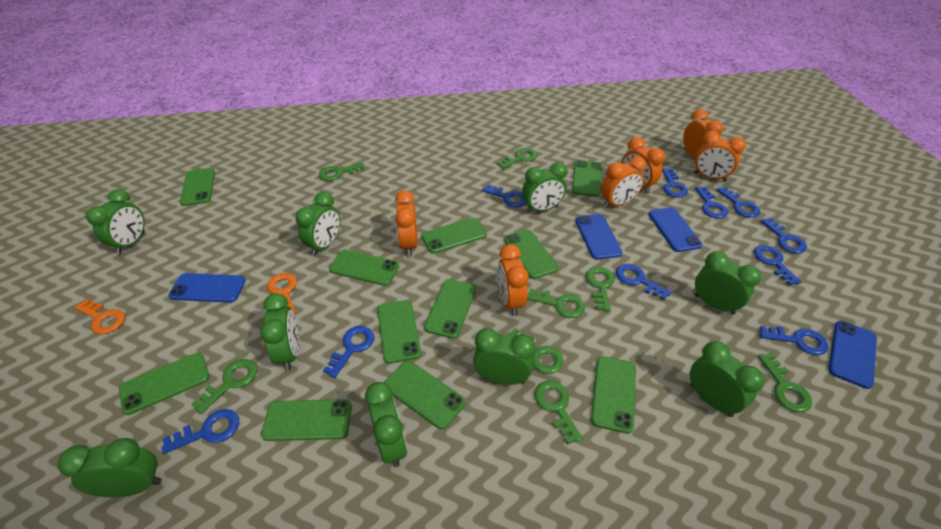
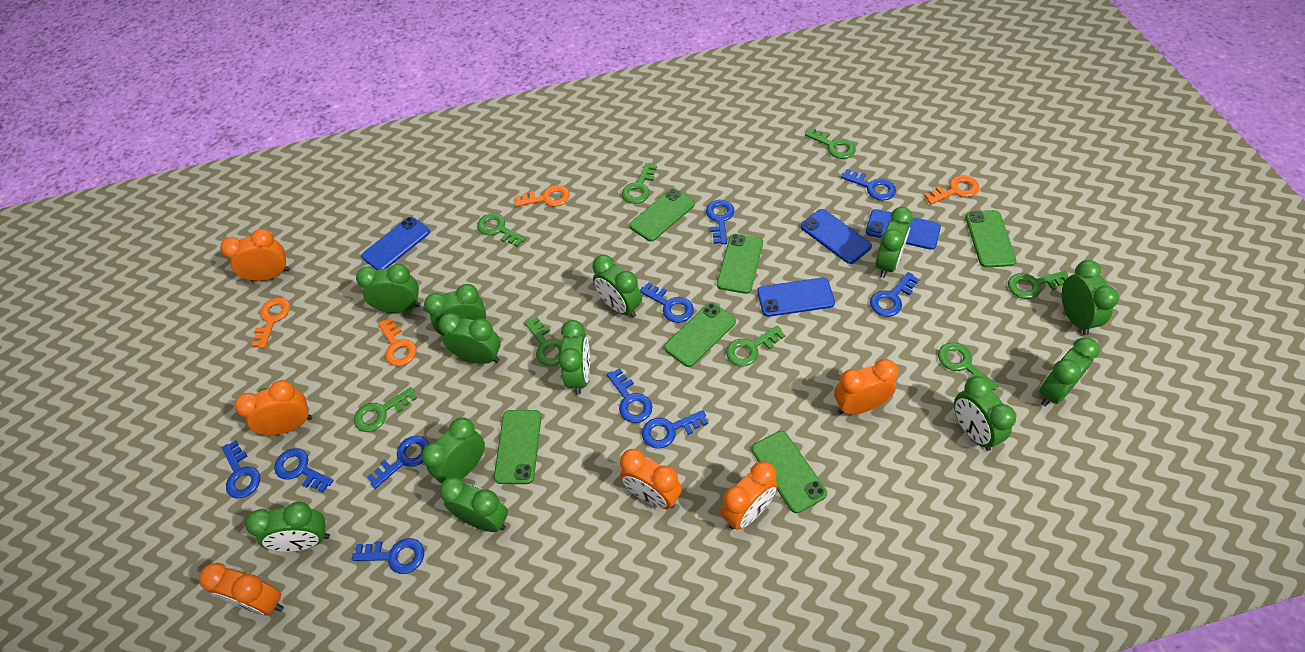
green clock: [58,438,162,497] [86,189,145,254] [260,293,299,371] [295,192,340,256] [365,382,407,467] [473,328,535,385] [522,162,567,213] [690,341,765,417] [695,251,761,315] = 9 -> [245,502,330,552] [356,264,421,313] [422,417,485,483] [424,284,486,336] [439,313,501,364] [439,477,508,532] [558,320,590,394] [593,255,642,318] [875,207,913,278] [954,376,1016,451] [1039,337,1100,407] [1062,260,1119,335] = 12
green phone: [119,352,209,415] [180,168,215,206] [261,399,352,441] [329,250,399,286] [377,300,421,364] [384,361,466,430] [421,218,487,254] [424,279,476,339] [504,229,558,279] [572,160,601,197] [591,356,636,434] = 11 -> [494,410,541,484] [629,188,695,242] [664,302,736,367] [717,234,763,294] [752,431,827,513] [965,210,1016,268] = 6
orange key: [74,299,125,334] [267,273,297,314] = 2 -> [251,298,290,348] [378,317,417,366] [515,185,570,207] [924,175,979,205] = 4

